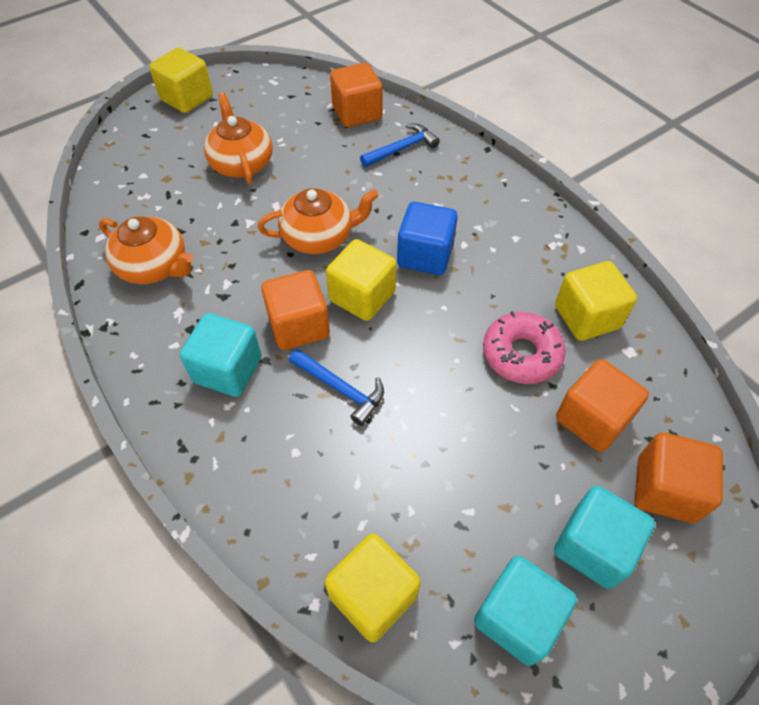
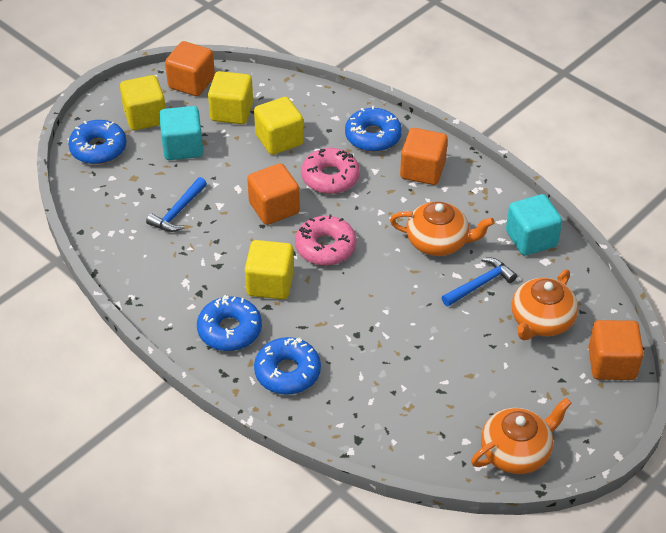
blue cube: [397,202,458,275] = 1 -> none = 0
blue donut: none = 0 -> [68,120,127,164] [197,295,262,351] [254,337,321,395] [345,106,402,152] = 4
pink donut: [483,311,566,384] = 1 -> [295,214,357,266] [301,148,360,194] = 2
turquoise cube: [180,313,262,397] [474,556,577,666] [554,486,655,589] = 3 -> [159,106,203,160] [506,194,562,256] = 2

